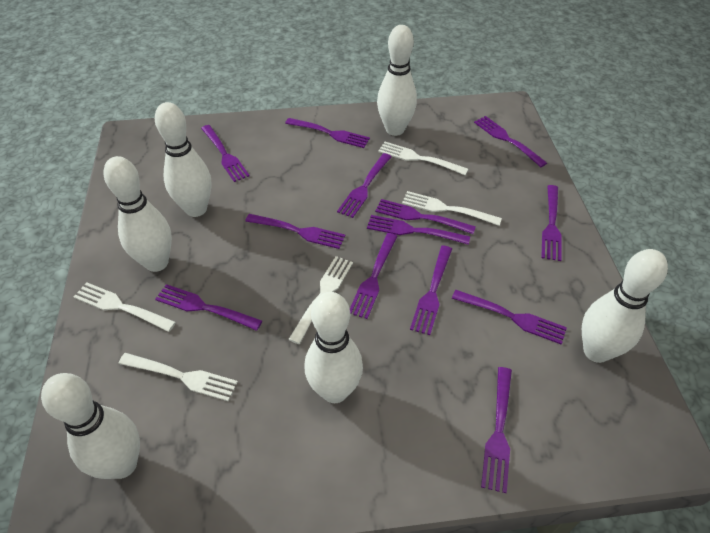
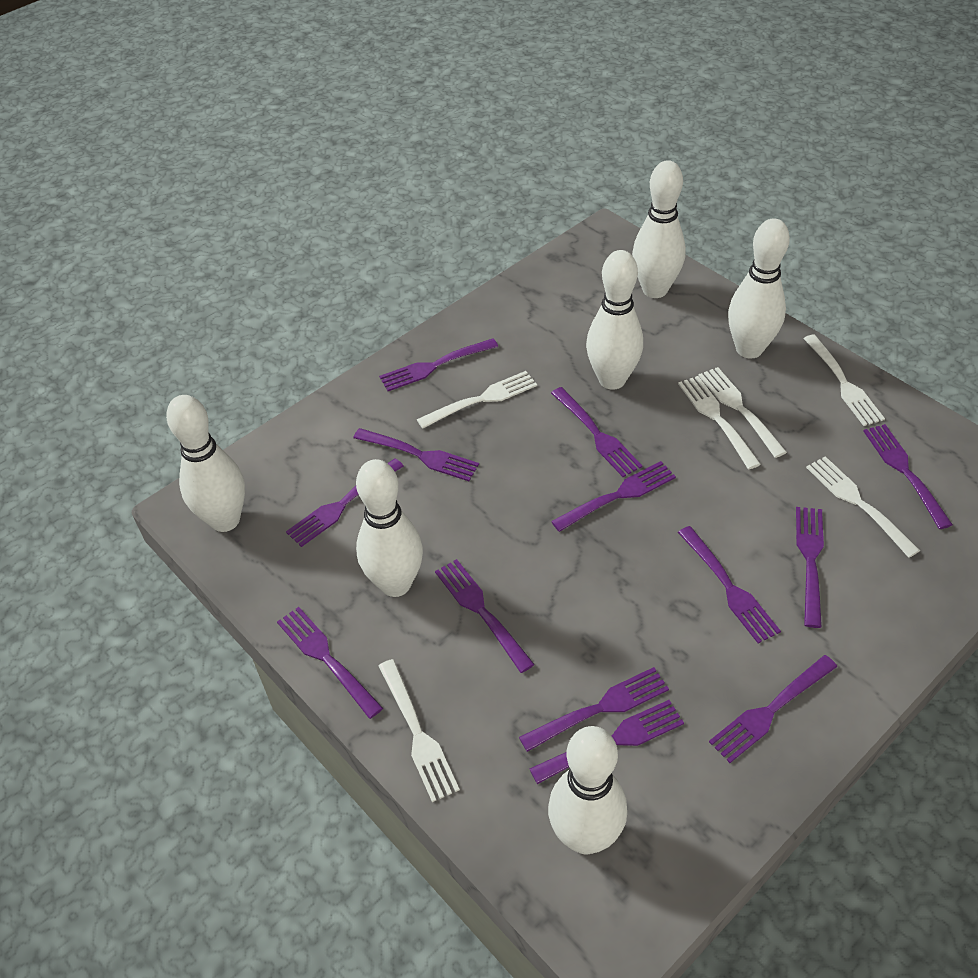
white fork: [74,282,176,332] [119,353,238,401] [288,256,353,344] [378,142,468,175] [402,191,502,226] = 5 -> [378,659,460,802] [417,371,537,429] [678,376,761,469] [698,367,787,458] [803,335,885,426] [806,456,920,558] = 6

